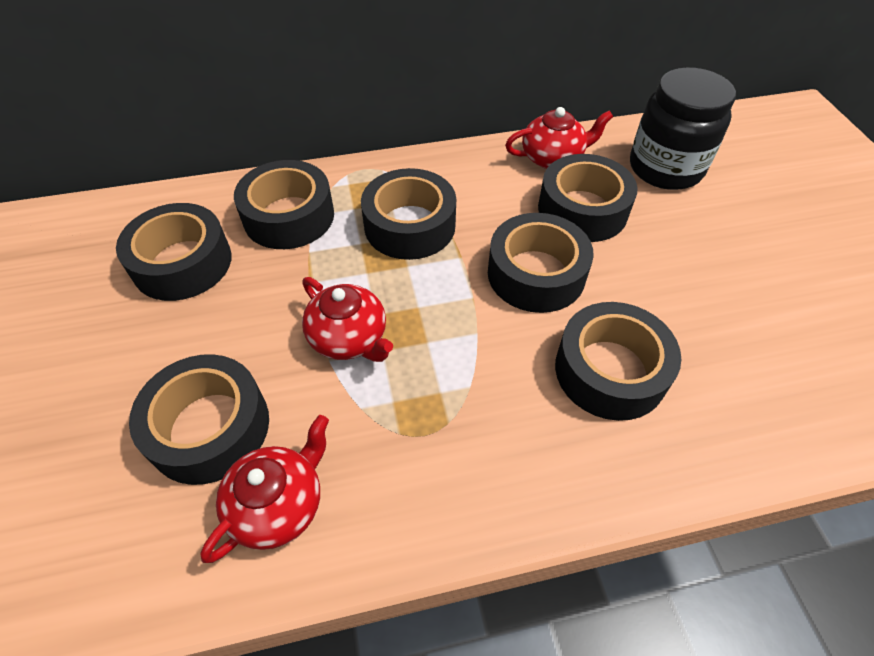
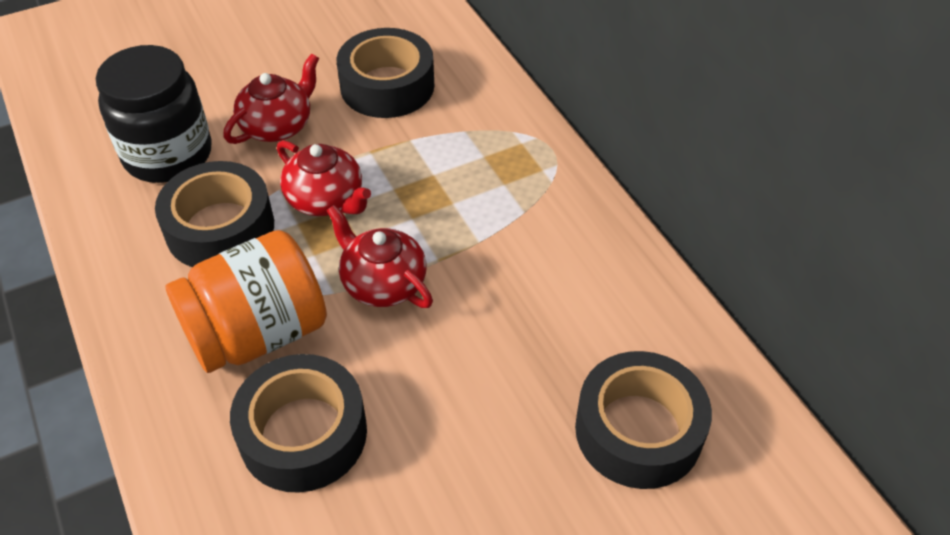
black tape: [116,203,232,301] [129,354,269,485] [234,160,334,249] [361,168,456,260] [488,213,594,313] [538,154,638,242] [555,302,681,421] = 7 -> [155,161,274,267] [230,354,367,493] [337,28,434,118] [575,351,712,489] = 4
orange jar: none = 0 -> [166,230,327,373] = 1

